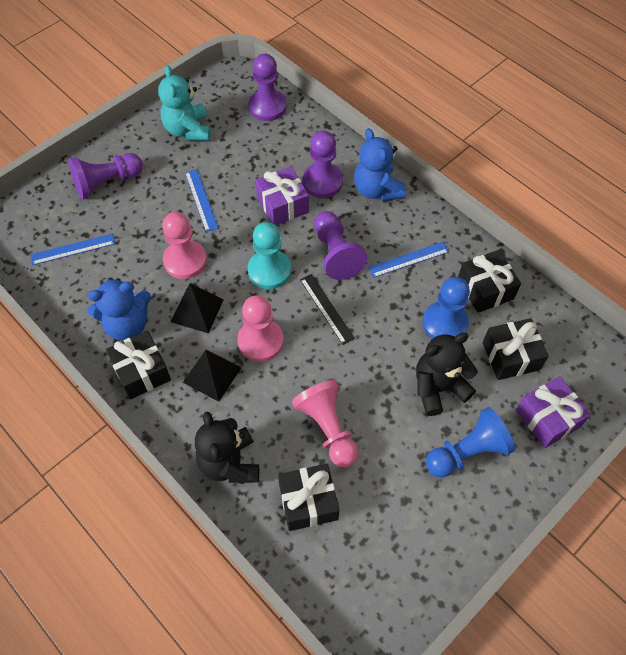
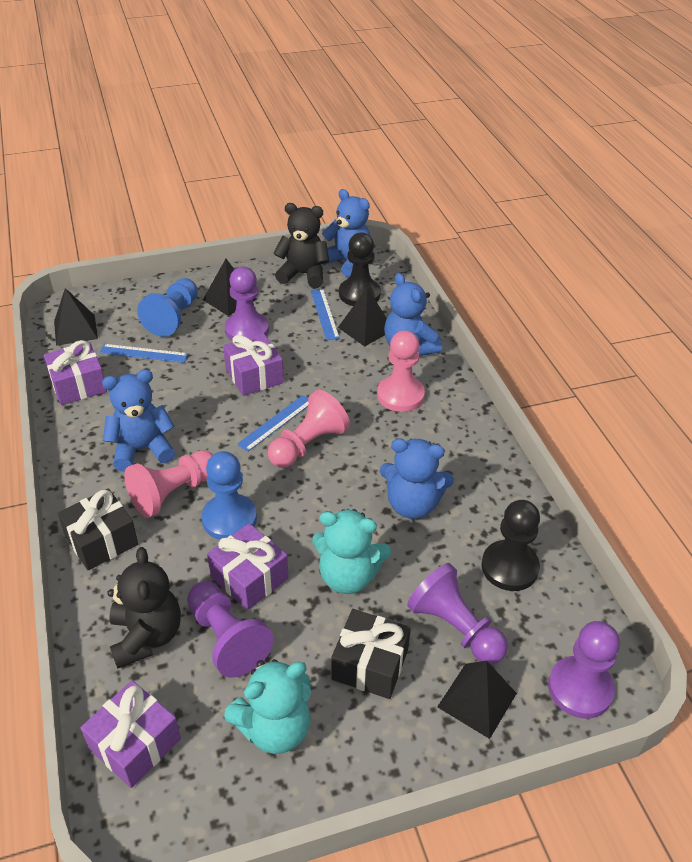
black gift: [106,330,171,399] [278,464,339,531] [458,250,521,313] [482,318,549,380] = 4 -> [58,488,138,570] [331,609,411,699] = 2
black pawn: none = 0 -> [339,232,381,306] [481,500,540,591] = 2
black pyramid: [171,283,223,333] [183,349,242,402] = 2 -> [54,288,98,346] [203,259,257,316] [338,287,387,347] [437,661,517,739] = 4
black ruler: [300,274,355,345] = 1 -> none = 0
blue teddy bear: [88,278,151,341] [354,128,406,201] = 2 -> [102,369,175,472] [322,189,371,277] [380,438,454,519] [384,273,442,356] = 4
purple gift: [255,166,309,225] [516,376,591,448] = 2 -> [44,340,107,405] [80,680,181,788] [207,523,288,610] [223,333,284,396] = 4
turquoise pawn: [248,222,291,289] = 1 -> none = 0
turquoise teddy bear: [158,66,211,141] = 1 -> [224,659,311,754] [312,509,391,594] = 2

